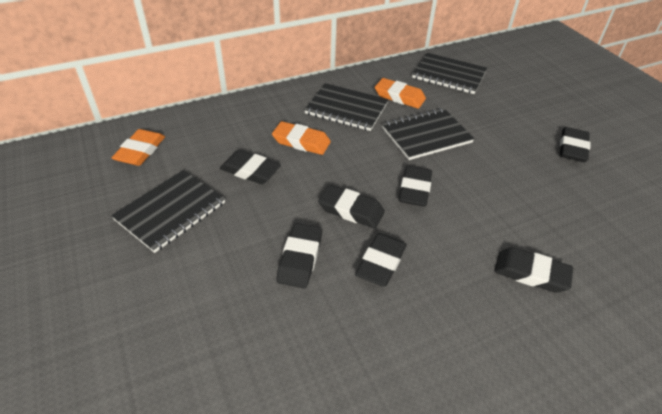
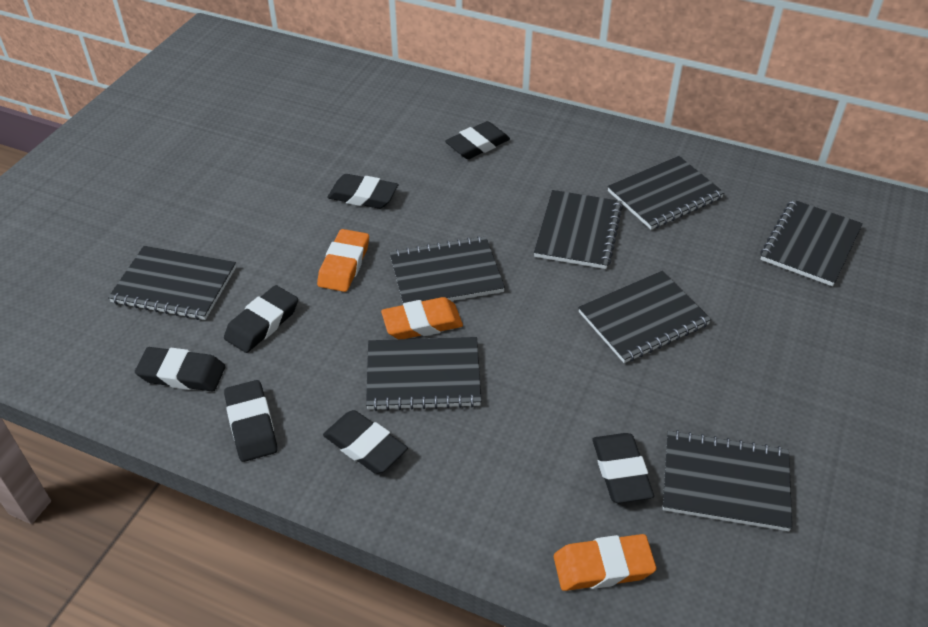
black notebook: [111,170,225,253] [304,83,388,131] [382,108,475,160] [412,53,487,94] = 4 -> [108,246,236,320] [366,337,481,411] [390,236,505,303] [534,190,623,269] [578,271,711,363] [607,156,724,230] [663,430,792,531] [760,199,863,286] = 8

